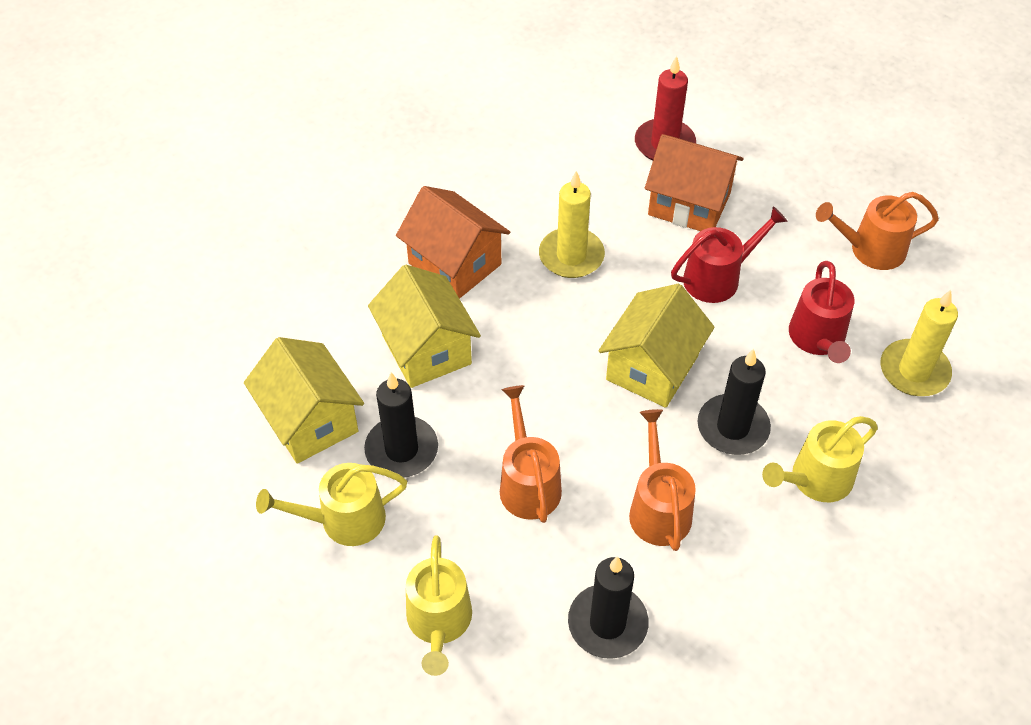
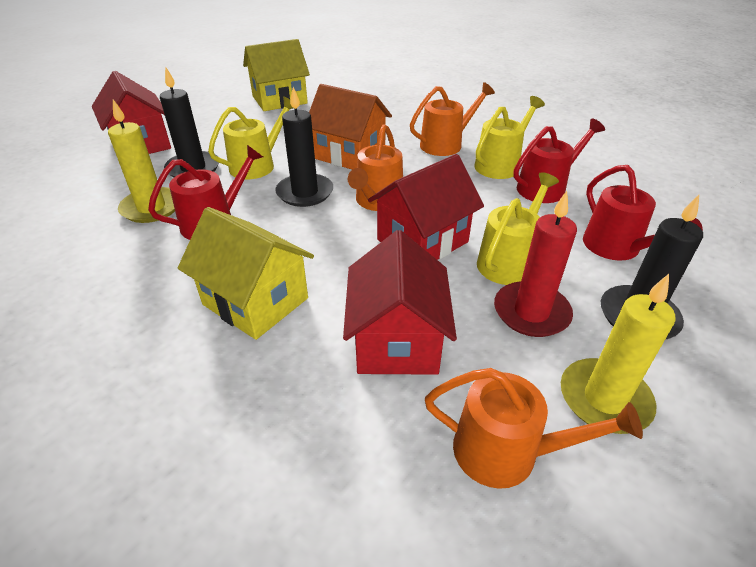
orange house: [396,186,510,299] [645,134,744,231] = 2 -> [309,84,392,170] = 1
red house: none = 0 -> [92,71,171,154] [343,230,457,375] [368,154,484,260] = 3
red watering can: [671,206,788,303] [789,261,854,363] = 2 -> [148,145,263,240] [513,118,605,203] [583,165,703,261] = 3
yellow house: [244,337,364,464] [368,265,481,388] [598,284,715,408] = 3 -> [178,207,314,340] [243,39,310,111] = 2

